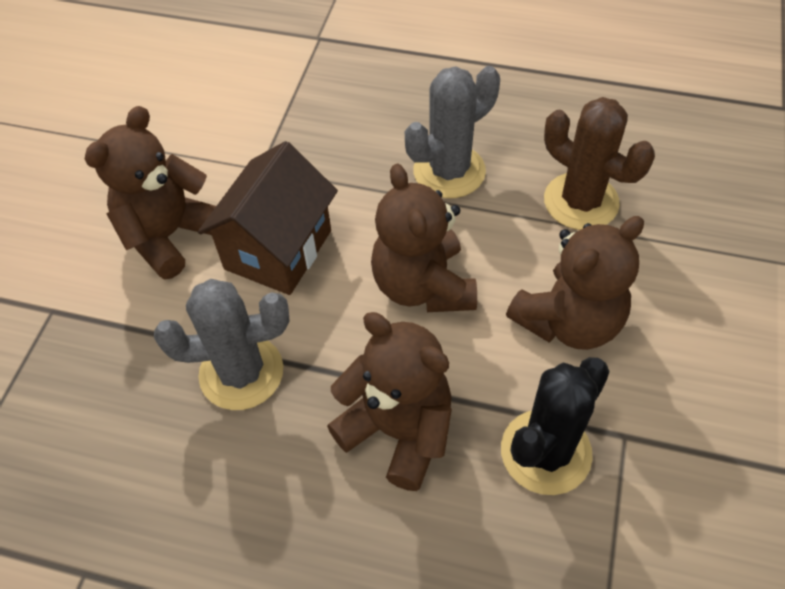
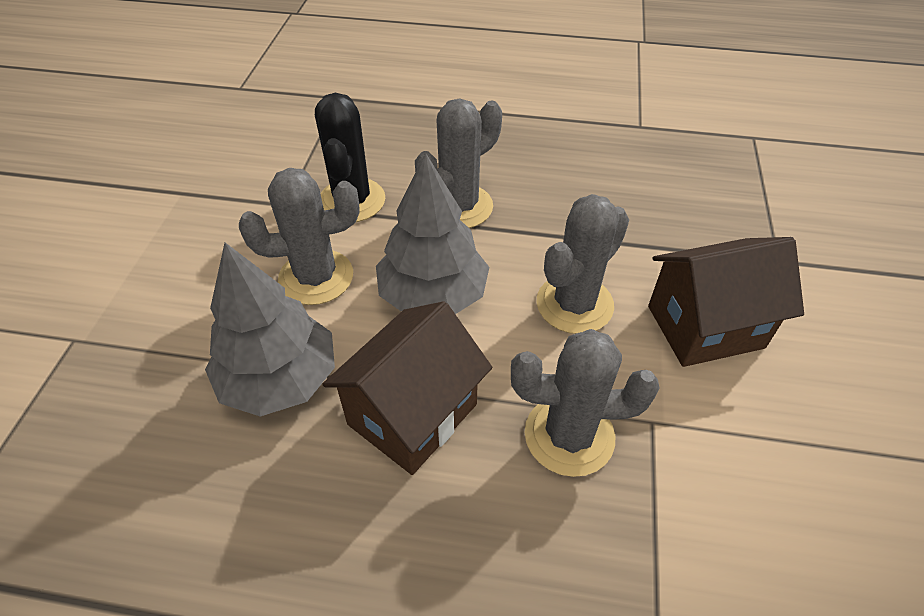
brown cactus: [544,97,655,230] = 1 -> none = 0
brown house: [198,141,338,295] = 1 -> [322,301,492,475] [648,237,804,367] = 2
brown teddy bear: [85,106,216,279] [327,312,452,491] [371,164,477,312] [506,216,644,350] = 4 -> none = 0
grey cactus: [154,279,290,410] [405,66,500,198] = 2 -> [239,168,360,305] [415,98,502,228] [511,329,659,477] [537,194,629,334] = 4
grey tree: none = 0 -> [205,243,335,417] [376,153,490,314] = 2

